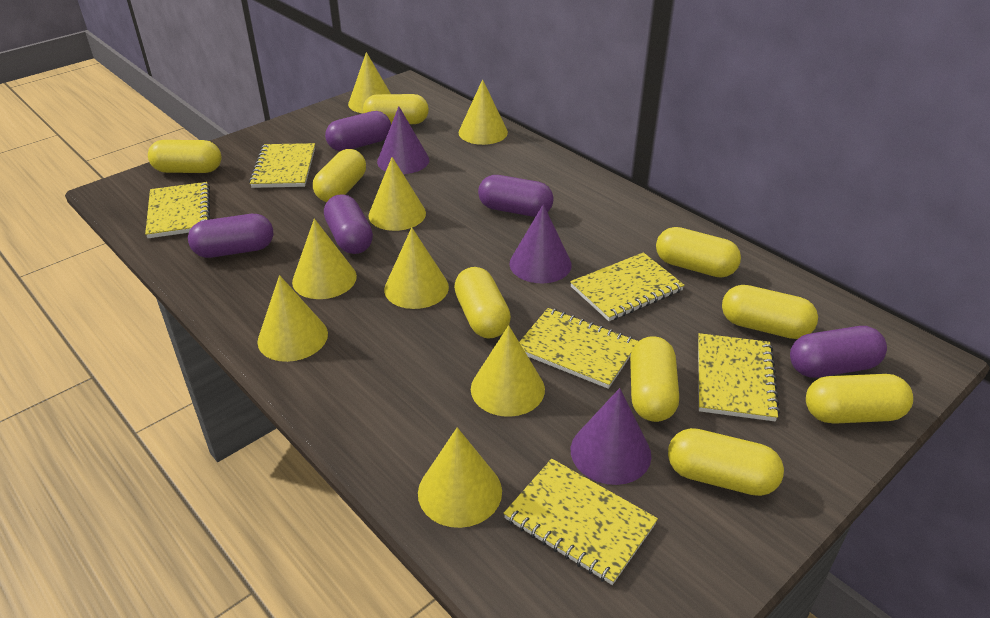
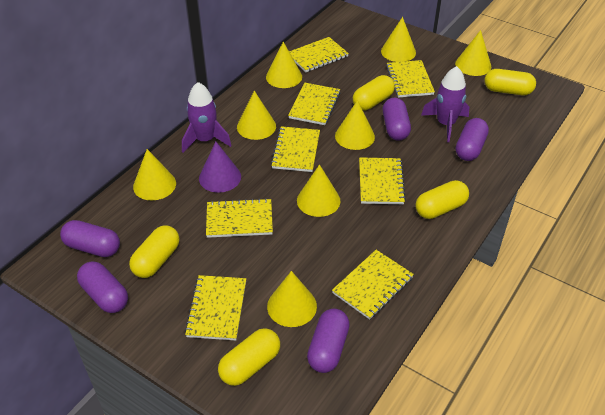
purple cone: [377,106,429,174] [510,204,572,283] [571,388,651,485] = 3 -> [199,142,241,193] = 1
purple rocket: none = 0 -> [182,82,232,153] [421,66,469,142] = 2
yellow capsule: [148,140,222,173] [313,149,366,202] [363,94,429,124] [454,267,511,339] [630,336,679,422] [656,227,741,278] [668,428,784,496] [722,285,818,339] [806,374,913,424] = 9 -> [129,225,180,278] [218,328,280,386] [353,75,395,110] [415,180,469,219] [485,69,536,95] = 5
yellow notebook: [145,182,210,238] [249,143,315,188] [503,459,658,585] [519,308,638,389] [570,252,685,321] [698,333,780,421] = 6 -> [185,275,246,341] [206,198,273,238] [271,126,320,172] [288,83,340,125] [289,37,349,72] [332,250,414,320] [359,157,406,204] [386,60,435,98] = 8

